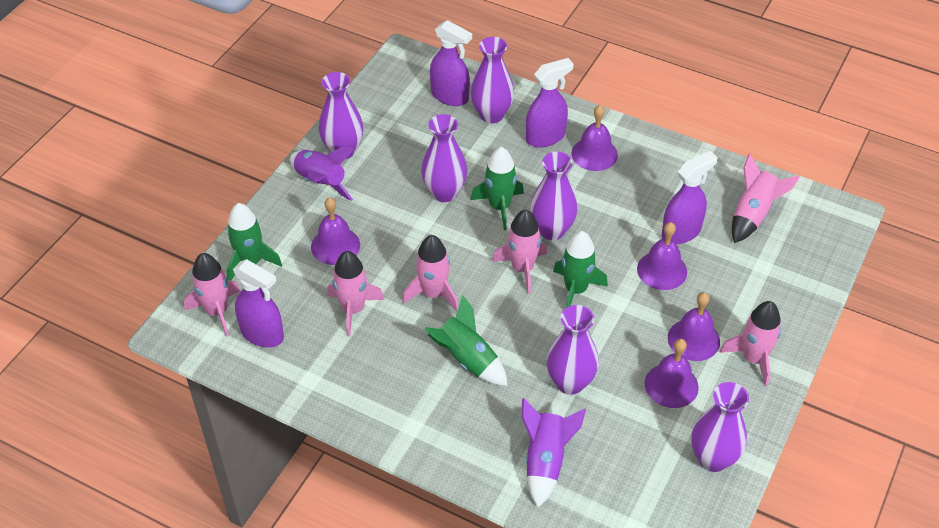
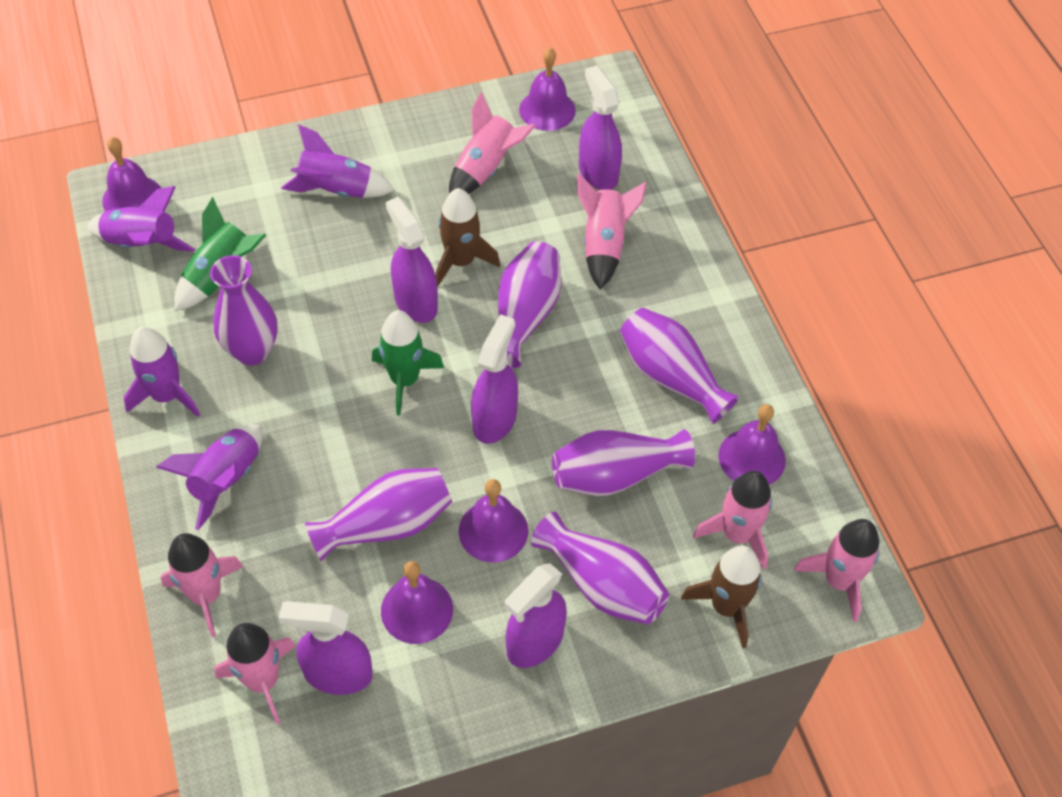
brown rocket: none = 0 -> [436,188,500,287] [681,546,762,648] = 2
green rocket: [227,203,282,281] [425,295,508,386] [471,147,524,230] [553,231,608,308] = 4 -> [174,197,266,311] [372,310,444,415] = 2
purple rocket: [290,147,354,201] [522,398,586,507] = 2 -> [87,186,195,252] [123,326,200,417] [156,424,263,530] [281,125,394,198] = 4
purple spray bottle: [233,259,284,347] [430,20,472,106] [526,58,573,147] [662,151,718,244] = 4 -> [279,601,373,695] [386,197,438,323] [471,314,518,444] [505,563,567,668] [579,65,622,190] = 5

